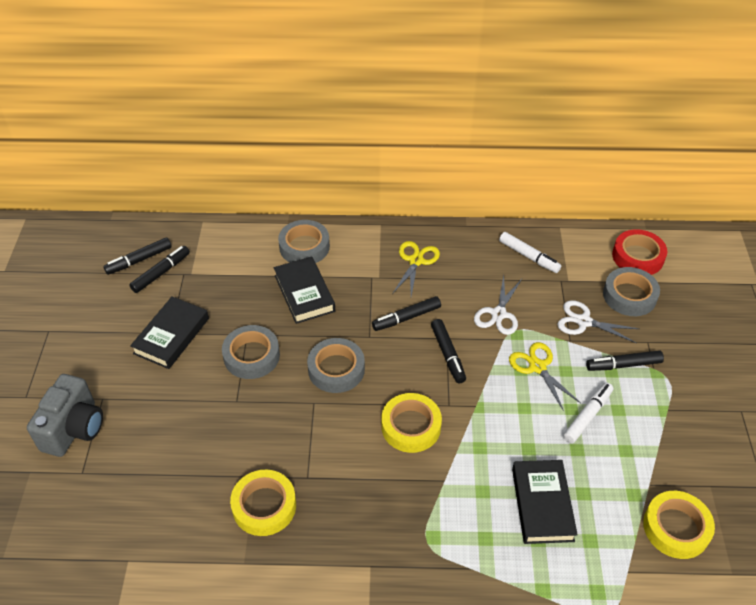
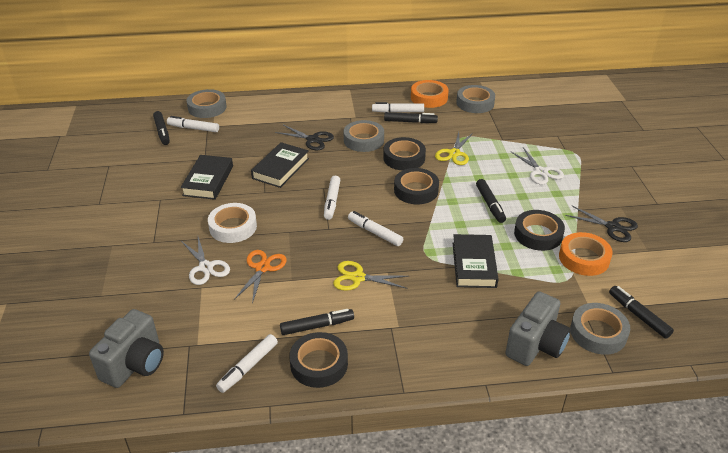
black scissors: none = 0 -> [275,125,334,150] [565,205,638,242] = 2
black tape: none = 0 -> [289,332,348,388] [383,137,426,171] [394,168,439,204] [514,210,565,251] = 4
grey camera: [27,374,103,457] = 1 -> [89,309,164,388] [505,291,571,366] = 2
orange scissors: none = 0 -> [234,250,287,304] = 1
orange tape: none = 0 -> [411,80,449,108] [559,232,612,276] = 2
red tape: [612,229,667,275] = 1 -> none = 0
white marker: [499,232,561,273] [563,382,613,444] = 2 -> [167,116,219,132] [216,334,278,393] [324,176,340,220] [348,211,403,246] [372,102,424,112] = 5
white tape: none = 0 -> [208,203,257,243] = 1
yellow tape: [230,470,296,536] [381,393,442,453] [643,491,715,559] = 3 -> none = 0

